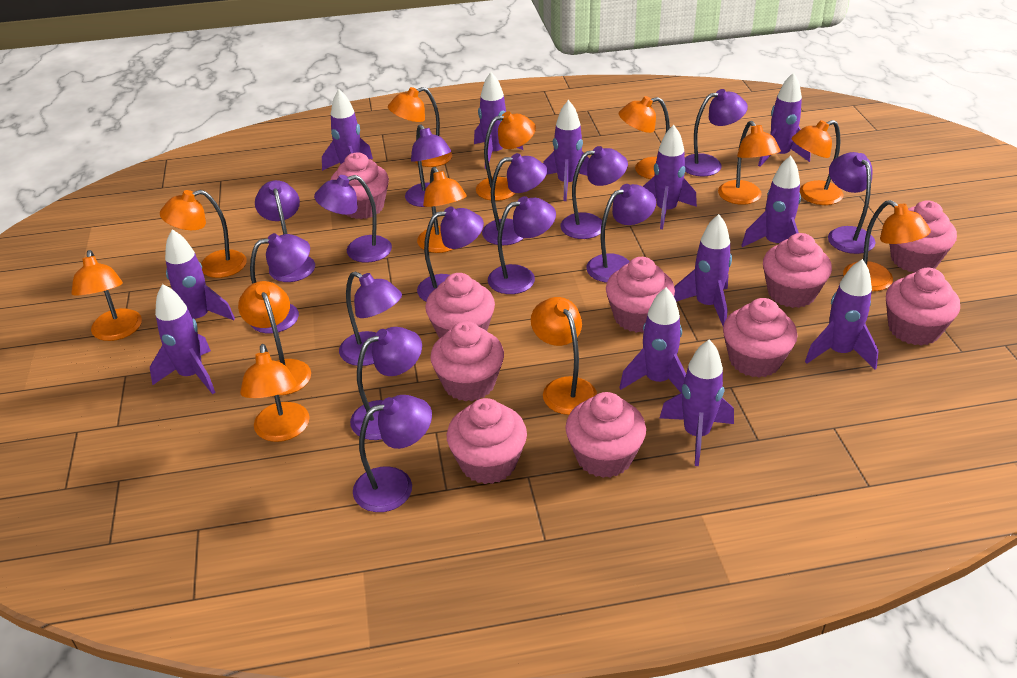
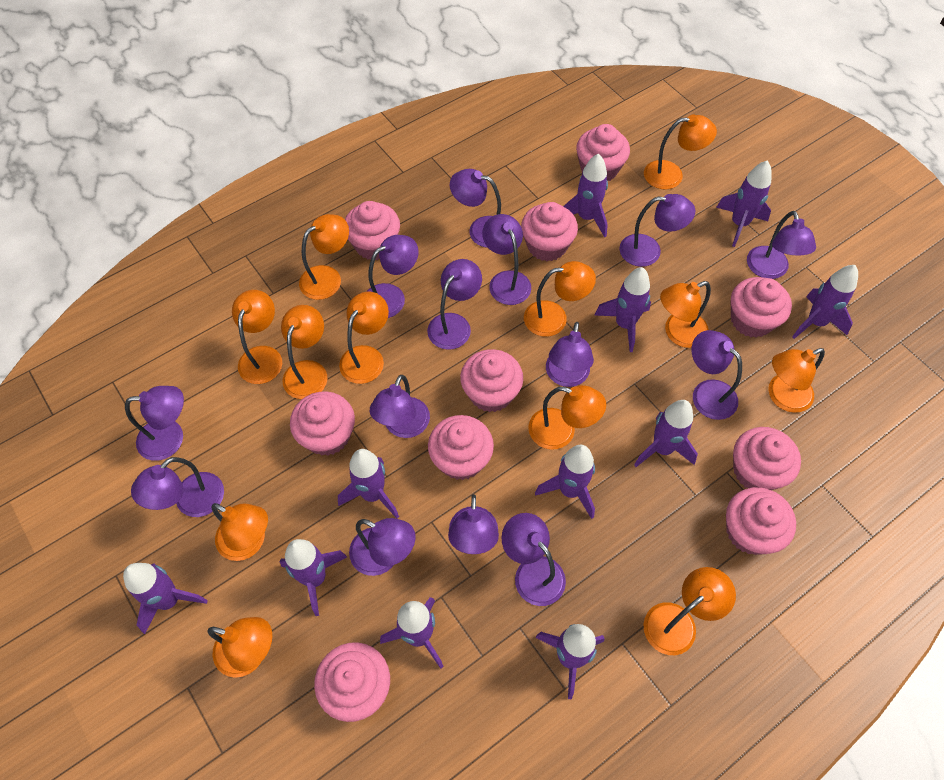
purple rocket: [150,284,216,394] [165,229,235,320] [322,89,373,171] [474,72,523,169] [543,100,589,201] [619,287,686,393] [643,125,697,229] [660,339,734,466] [674,214,732,326] [741,156,801,247] [758,72,810,167] [805,259,879,370] = 12 -> [123,563,208,634] [280,539,347,616] [338,449,399,518] [380,597,444,669] [535,445,595,519] [535,624,605,699] [563,153,608,237] [594,267,651,352] [634,400,698,467] [716,160,772,247] [792,265,858,339] = 11

